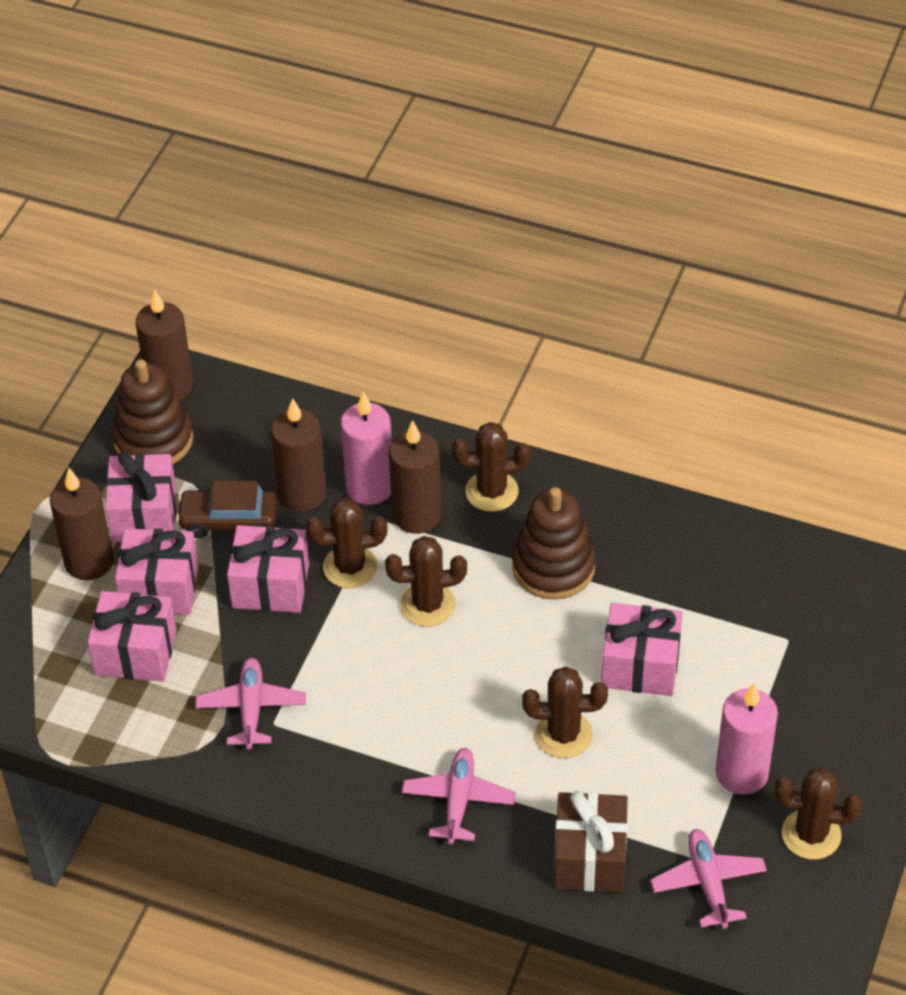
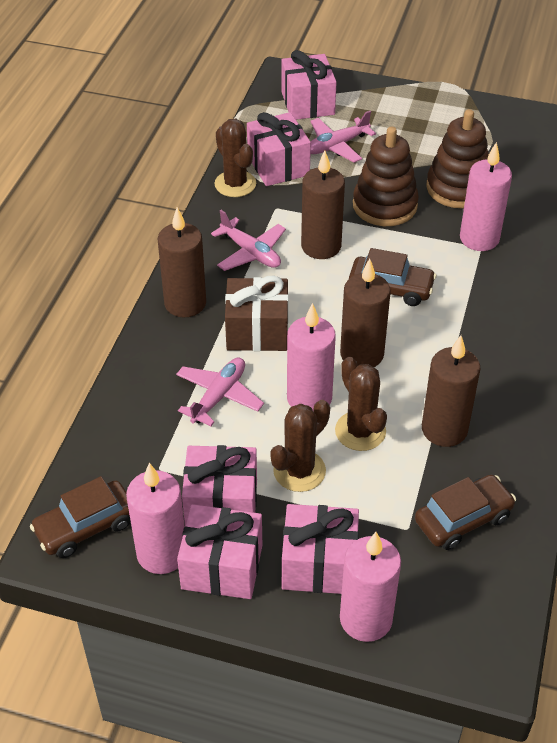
brown cactus: [306,498,388,588] [385,536,467,627] [452,422,531,512] [522,666,608,758] [774,767,862,860] = 5 -> [215,119,256,197] [270,400,330,492] [335,357,387,451] = 3
brown car: [176,481,277,538] = 1 -> [30,476,131,558] [349,248,437,306] [415,475,516,550] = 3
pink candle: [340,391,392,505] [715,683,778,795] = 2 -> [126,463,185,574] [287,303,336,411] [340,532,401,642] [460,142,512,251] = 4

